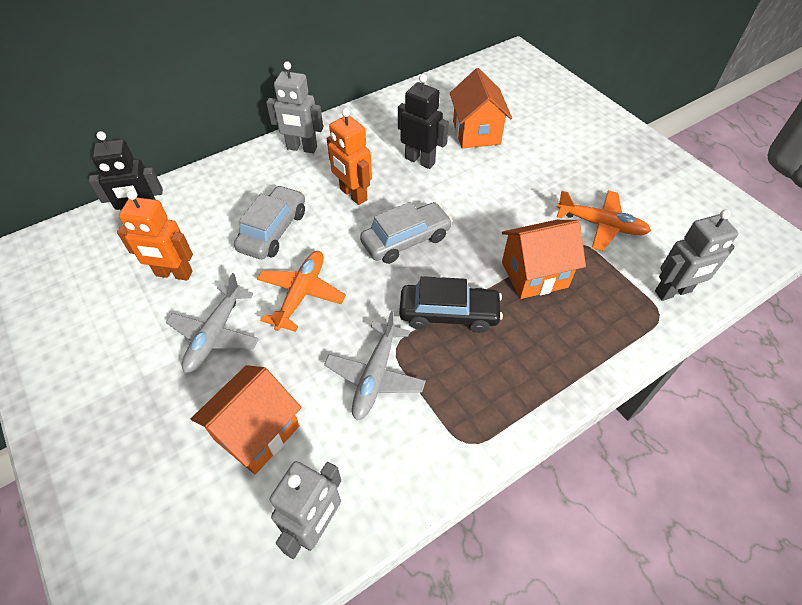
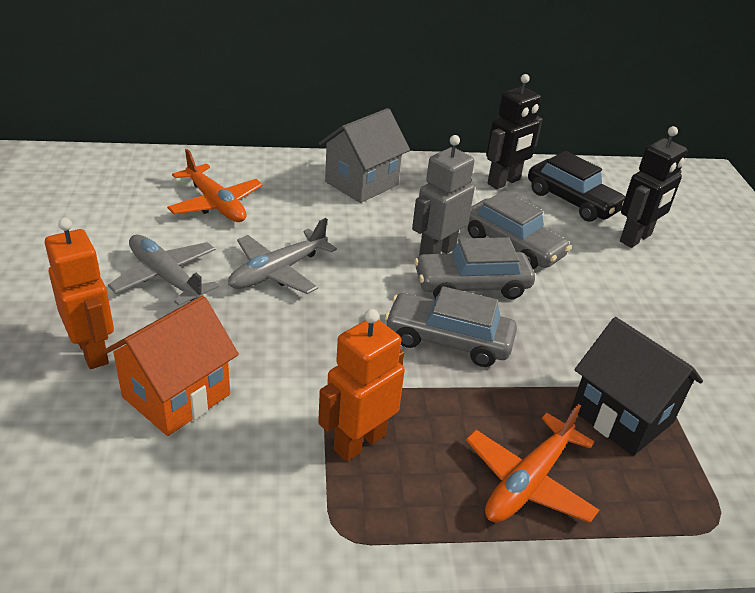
black house: none = 0 -> [571,317,703,456] = 1
grey car: [234,185,305,259] [360,202,453,264] = 2 -> [385,286,517,367] [414,237,535,299] [468,191,571,269] = 3
grey house: none = 0 -> [319,108,410,203] = 1
grey robot: [266,61,323,153] [270,461,341,559] [655,209,739,301] = 3 -> [412,135,475,256] = 1
orange house: [191,365,302,474] [450,68,512,148] [502,220,586,299] = 3 -> [103,296,239,436] = 1

